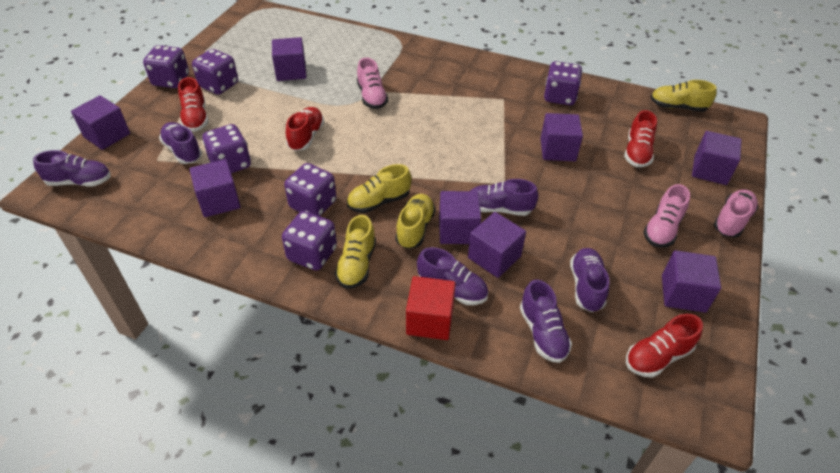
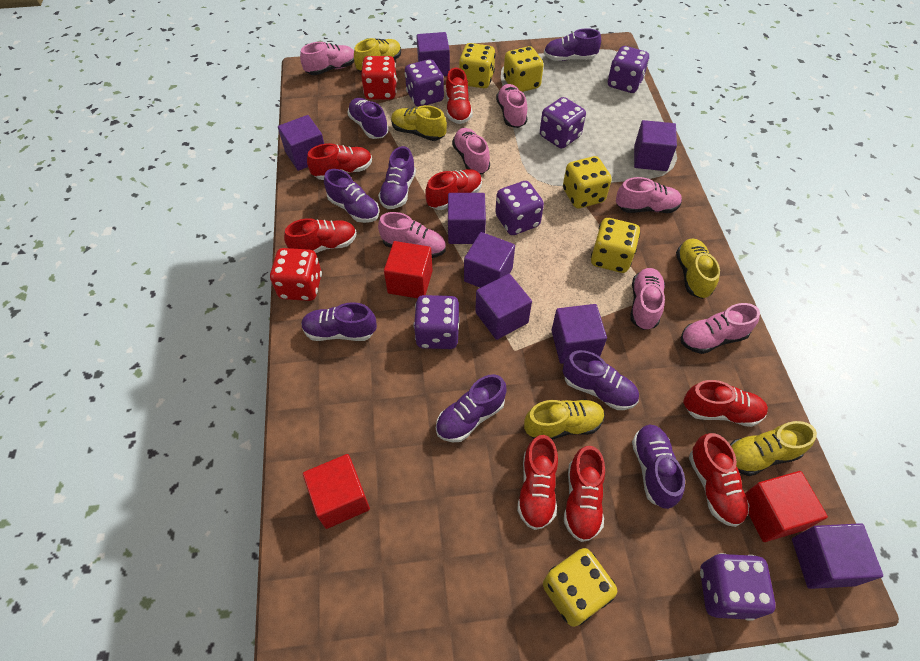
pink shoe: [357,58,388,109] [643,184,690,248] [714,189,759,238] = 3 -> [300,42,354,75] [378,212,446,258] [452,128,490,174] [496,84,527,128] [616,177,682,213] [630,268,665,330] [681,303,760,354] = 7
purple shoe: [33,150,111,186] [159,122,202,164] [417,247,488,305] [470,179,538,216] [520,280,572,363] [570,248,609,312] = 6 -> [301,302,377,341] [324,169,380,223] [347,98,389,139] [378,146,416,209] [436,374,507,442] [544,28,601,61] [563,350,639,410] [632,424,685,509] = 8
red cube: [406,276,456,340] = 1 -> [303,454,370,529] [384,241,433,298] [745,471,828,542] = 3
red dice: none = 0 -> [270,248,322,301] [361,56,397,99] = 2
red shoe: [178,77,209,132] [286,107,324,151] [624,110,657,167] [626,314,703,378] = 4 -> [284,218,357,253] [307,143,372,180] [425,169,482,210] [446,68,473,124] [517,435,558,530] [564,446,605,542] [683,380,768,427] [689,433,750,527] = 8
yellow dice: none = 0 -> [459,43,496,88] [504,46,544,92] [543,548,617,627] [563,156,612,208] [591,218,640,273] = 5
yellow shoe: [335,215,376,289] [347,164,411,213] [395,194,435,249] [650,80,717,112] = 4 -> [354,38,401,72] [391,105,447,141] [524,399,605,440] [676,239,720,299] [730,421,817,476] = 5

